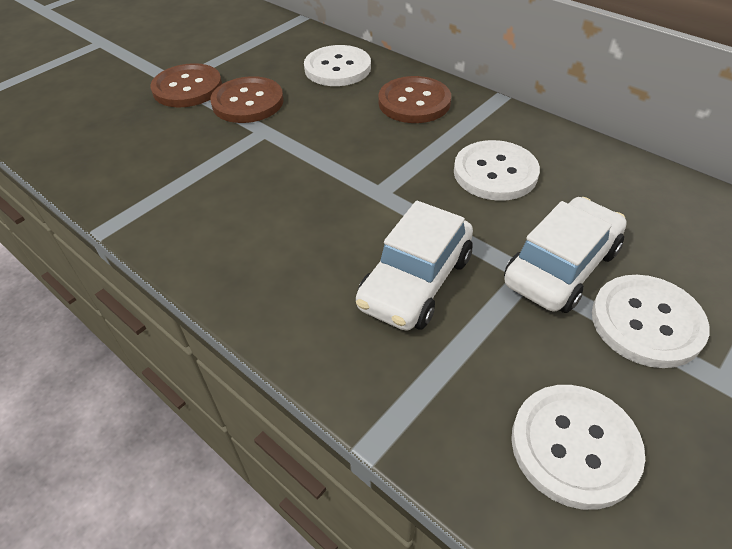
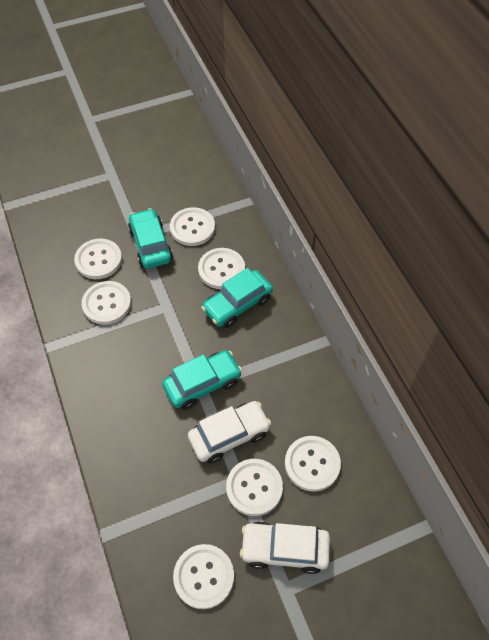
brown button: [150,63,222,108] [210,76,284,123] [378,76,451,123] = 3 -> none = 0
turquoise car: none = 0 -> [128,208,173,269] [162,350,242,410] [201,268,273,328] = 3
white button: [304,45,371,86] [454,140,540,201] [511,385,645,510] [592,275,710,368] = 4 -> [74,239,122,279] [82,281,131,325] [170,207,215,246] [173,544,234,609] [198,248,245,289] [226,459,283,516] [285,436,341,492] = 7

